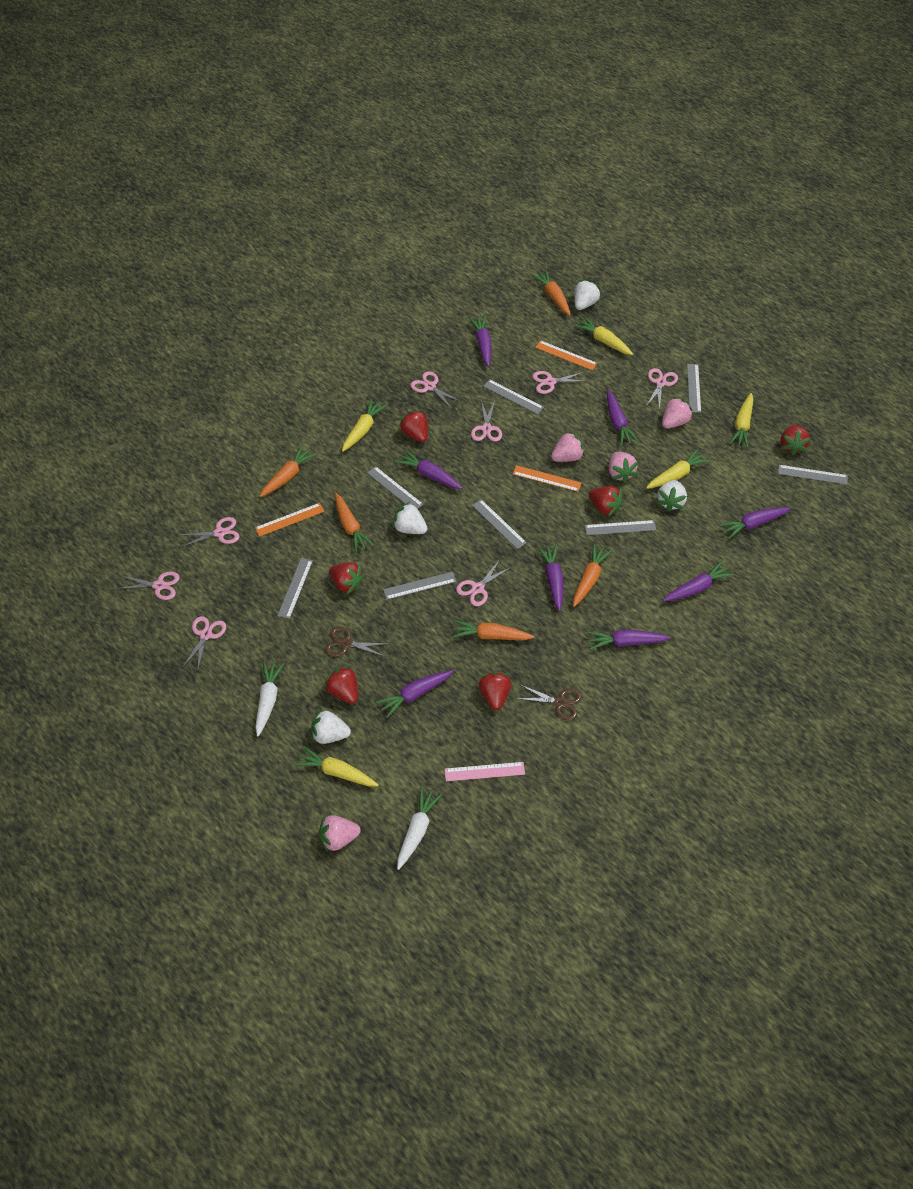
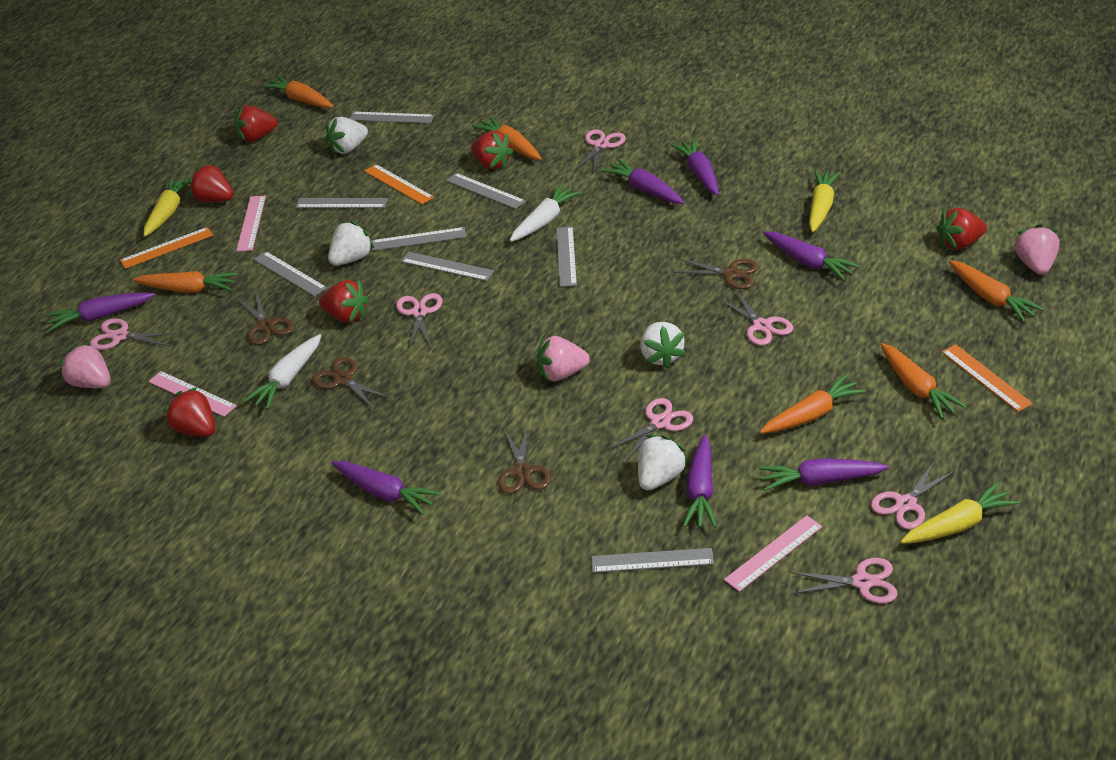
brown scissors: [325,626,386,657] [516,685,582,720] = 2 -> [238,291,294,345] [312,357,390,409] [498,426,551,494] [674,259,759,289] = 4
orange carrot: [260,445,317,497] [335,493,374,553] [452,620,534,640] [531,270,571,316] [573,544,612,607] = 5 -> [133,271,238,292] [262,75,333,108] [472,116,542,160] [760,374,866,434] [881,343,967,419] [949,260,1044,322] = 6
pink ruler: [445,762,525,781] = 1 -> [148,371,237,417] [236,196,266,251] [724,515,822,592] = 3
pink scissors: [117,572,180,600] [181,517,239,547] [182,616,226,672] [411,371,461,409] [456,561,511,606] [471,400,502,442] [532,371,588,394] [647,368,678,410] = 8 -> [90,318,177,350] [396,293,442,348] [575,129,626,173] [609,398,693,461] [719,291,793,345] [790,558,898,604] [871,461,955,529] = 7
pink strawberry: [319,815,361,852] [551,431,585,462] [609,451,638,483] [662,397,693,428] = 4 -> [59,342,111,388] [537,336,590,381] [1014,224,1060,275] = 3
purple carrot: [376,670,454,718] [395,450,462,489] [469,315,491,367] [538,544,563,611] [587,630,670,650] [607,390,639,446] [663,561,734,602] [719,507,791,539] = 8 -> [45,292,155,331] [332,461,441,515] [602,159,684,204] [671,139,718,196] [683,435,717,528] [759,458,889,491] [763,231,860,280] = 7
yellow carrot: [295,746,379,786] [342,399,387,452] [573,316,633,355] [646,448,710,489] [729,393,753,448] = 5 -> [144,177,190,237] [809,170,840,232] [901,482,1019,544] = 3

